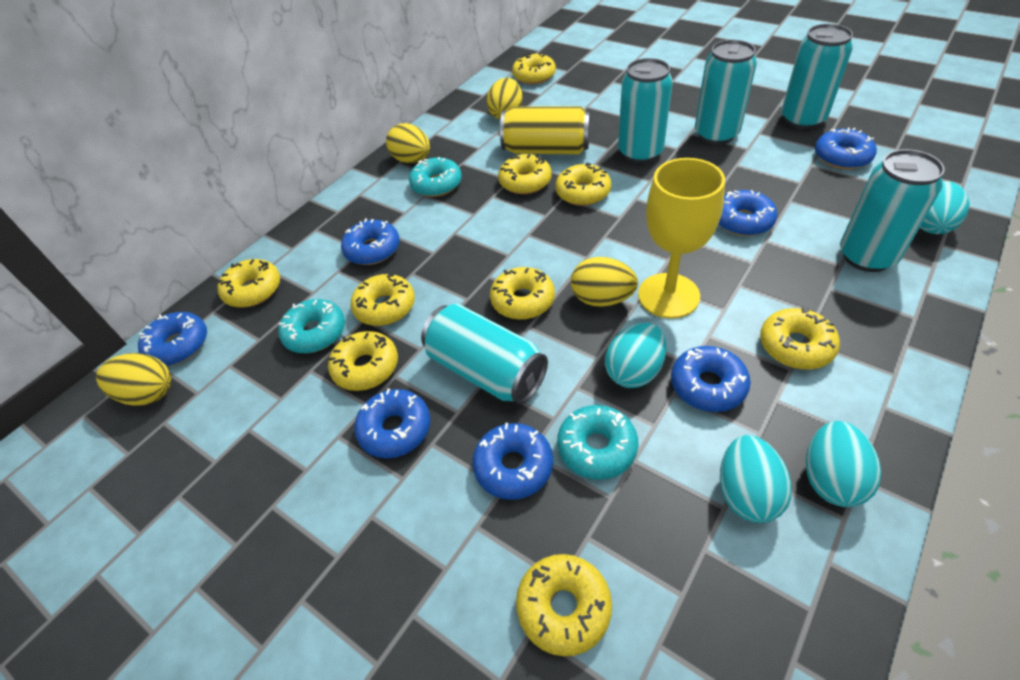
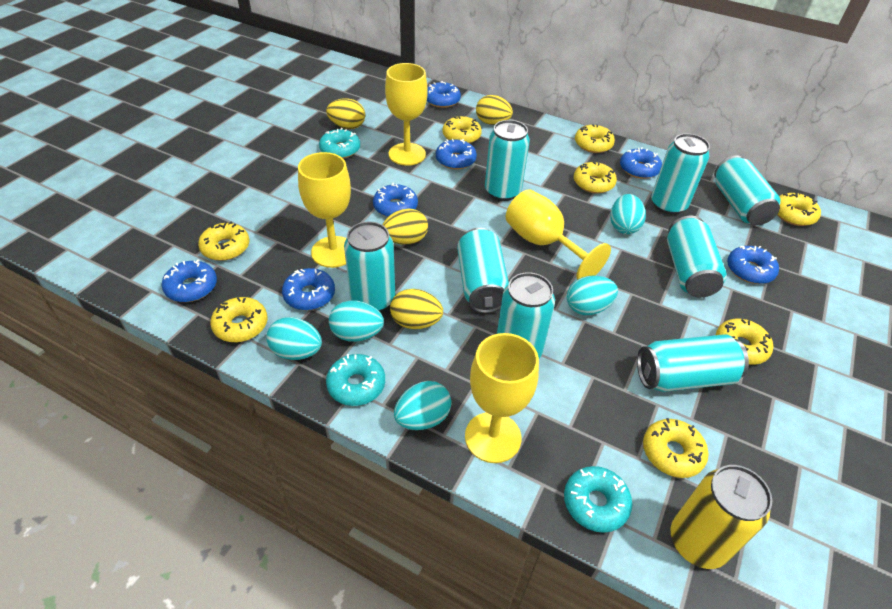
turquoise can: [421,304,548,404] [618,58,673,163] [695,40,757,145] [781,24,853,129] [840,149,945,272] = 5 -> [344,221,395,312] [457,228,509,313] [485,120,530,201] [497,272,555,358] [637,334,749,392] [651,133,710,215] [667,216,727,297] [714,155,781,226] = 8
turquoise egg: [605,323,666,388] [720,435,791,523] [806,421,881,507] [920,181,970,234] = 4 -> [266,317,322,360] [329,300,384,342] [394,381,452,430] [567,275,618,315] [610,194,646,234] = 5
yellow donut: [217,259,280,307] [328,331,398,391] [351,273,415,326] [490,267,555,320] [498,154,552,194] [512,53,556,84] [516,554,612,656] [556,163,611,206] [760,307,840,369] = 9 -> [198,222,250,261] [210,297,267,342] [442,116,482,143] [574,162,617,193] [575,124,615,153] [643,418,708,478] [716,319,773,365] [777,192,821,226] = 8
yellow goblet: [638,158,725,319] = 1 -> [298,152,351,268] [385,63,428,166] [465,333,539,463] [506,189,611,280] = 4

